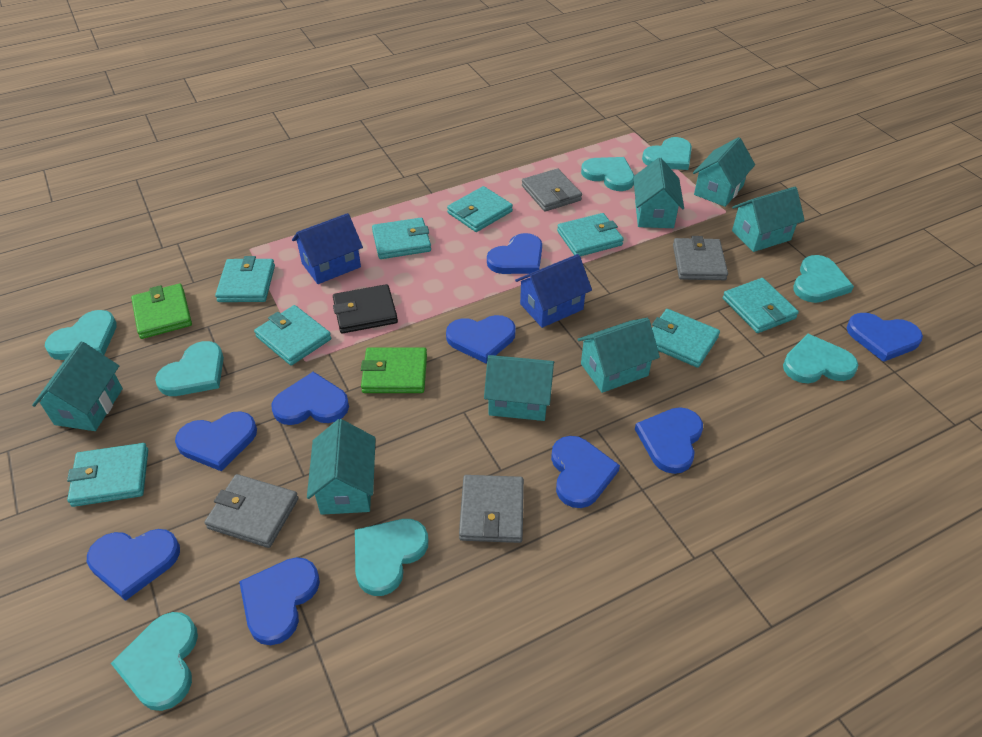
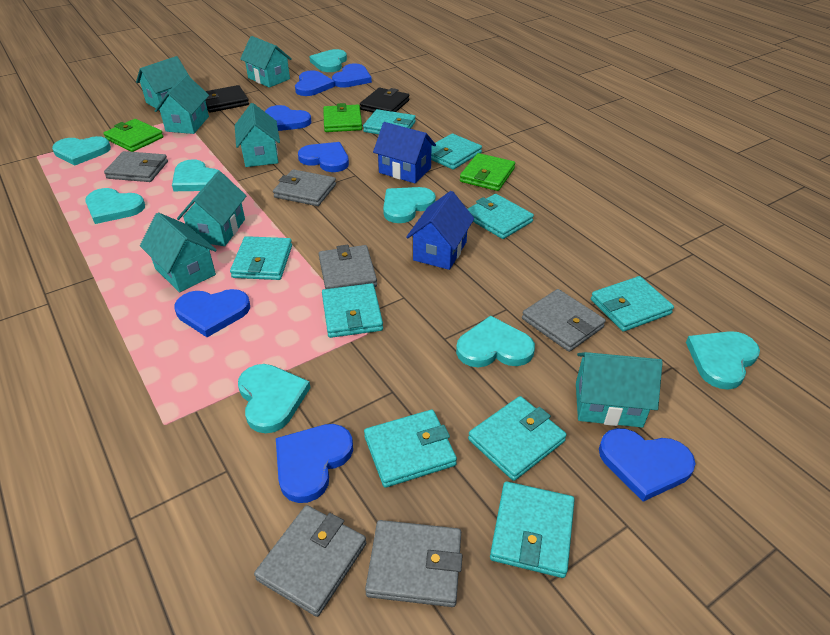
black wallet: [333,284,398,334] = 1 -> [205,85,249,113] [360,88,409,113] = 2
blue heart: [87,529,180,601] [175,411,257,471] [239,557,320,645] [271,372,349,425] [446,315,516,363] [487,233,542,274] [551,436,620,508] [635,407,703,474] [847,313,923,362] = 9 -> [175,289,250,337] [265,105,311,131] [276,424,353,503] [295,70,335,96] [298,142,349,172] [332,63,372,88] [599,428,696,502] = 7
green wallet: [131,284,192,339] [361,347,427,393] = 2 -> [103,119,164,152] [323,103,362,132] [460,153,515,191] = 3
grey wallet: [205,474,299,548] [459,475,524,543] [522,169,582,212] [673,236,728,280] = 4 -> [104,151,168,182] [254,505,366,617] [273,169,336,206] [319,245,377,289] [365,520,463,607] [522,289,606,352] = 6
turquoise wallet: [67,443,148,507] [215,256,275,302] [254,305,331,366] [372,218,431,259] [447,186,513,232] [557,213,624,256] [652,309,720,368] [723,278,799,333] = 8 -> [230,236,292,280] [322,283,383,338] [363,109,416,134] [364,410,457,488] [431,134,482,170] [468,194,534,239] [468,396,567,481] [490,482,575,578] [591,276,674,332] = 9

